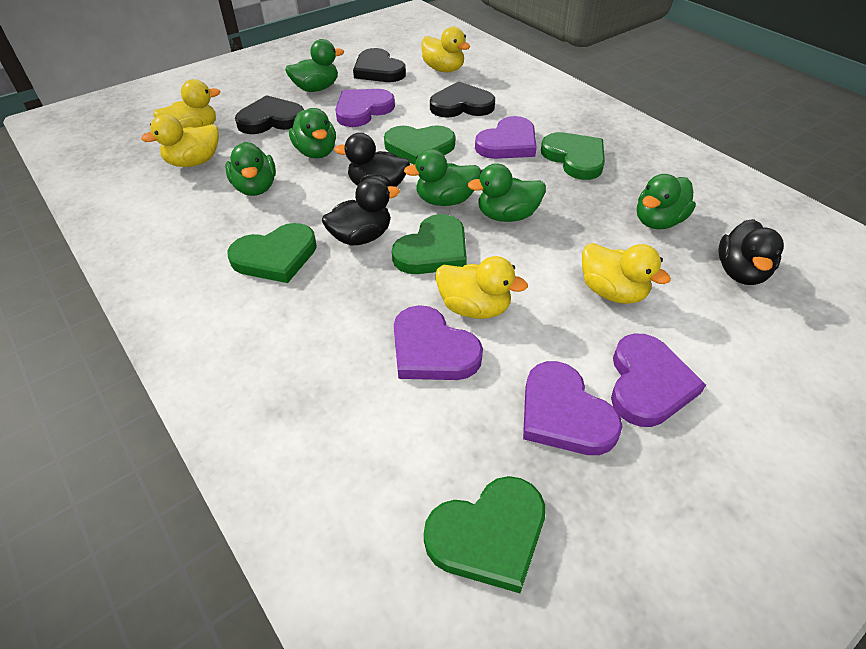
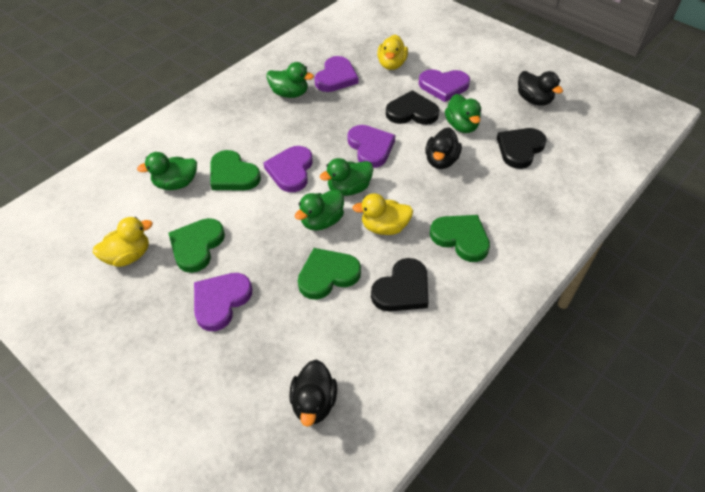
green duck: [225,142,276,196] [285,39,344,92] [289,108,336,159] [404,149,481,206] [468,163,546,222] [637,174,696,229] = 6 -> [137,152,197,190] [267,62,314,98] [295,189,344,231] [320,158,373,196] [445,94,481,133] = 5
green heart: [227,223,317,283] [384,125,456,165] [392,214,467,274] [424,476,546,593] [541,132,605,180] = 5 -> [168,218,225,273] [210,150,261,190] [298,248,361,300] [430,215,490,262] = 4
yellow duck: [141,114,219,167] [153,79,220,128] [421,26,470,72] [435,256,528,319] [582,243,671,304] = 5 -> [93,217,153,267] [352,193,413,235] [377,34,408,70] = 3

